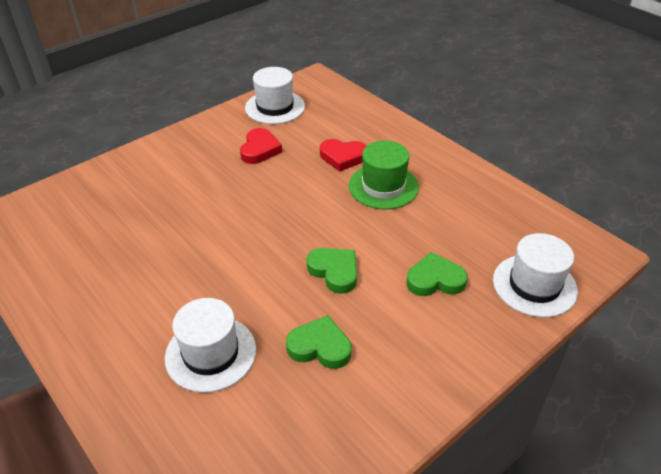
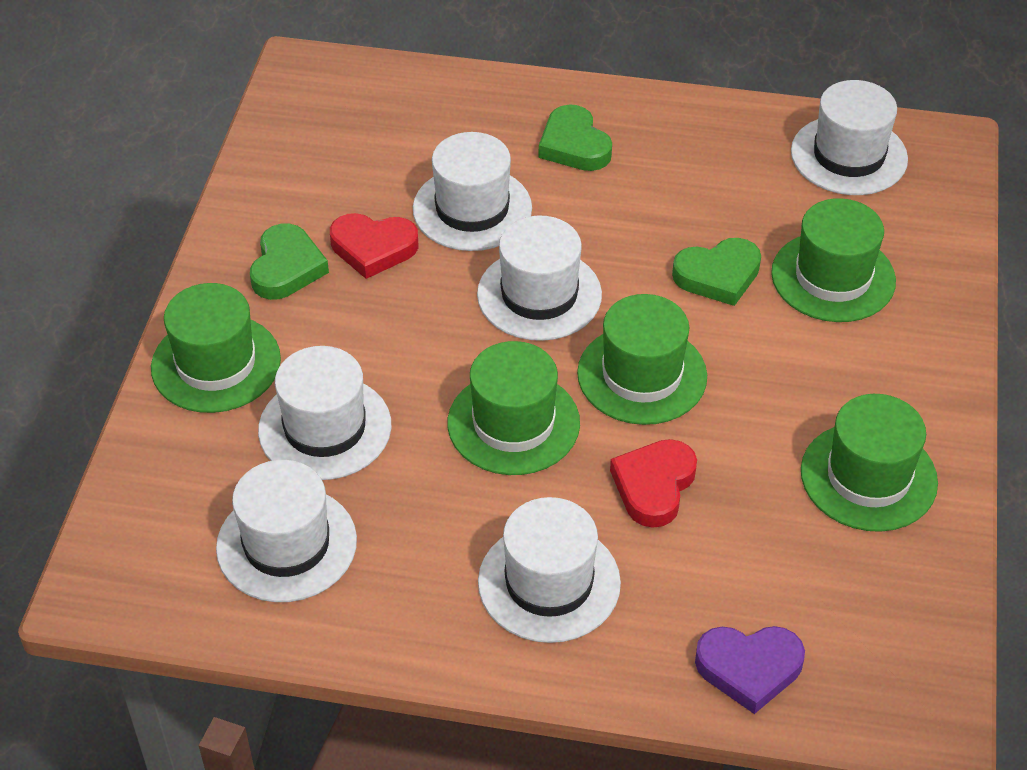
green hat: [349,141,419,210] = 1 -> [151,283,281,413] [447,341,580,475] [577,294,707,425] [771,198,896,322] [801,394,938,532] = 5
purple heart: none = 0 -> [695,626,805,714] = 1
white hat: [165,298,256,393] [245,67,305,124] [493,233,578,317] = 3 -> [216,460,357,602] [258,346,391,480] [413,132,532,251] [477,215,602,341] [478,497,621,643] [791,80,908,195] = 6

